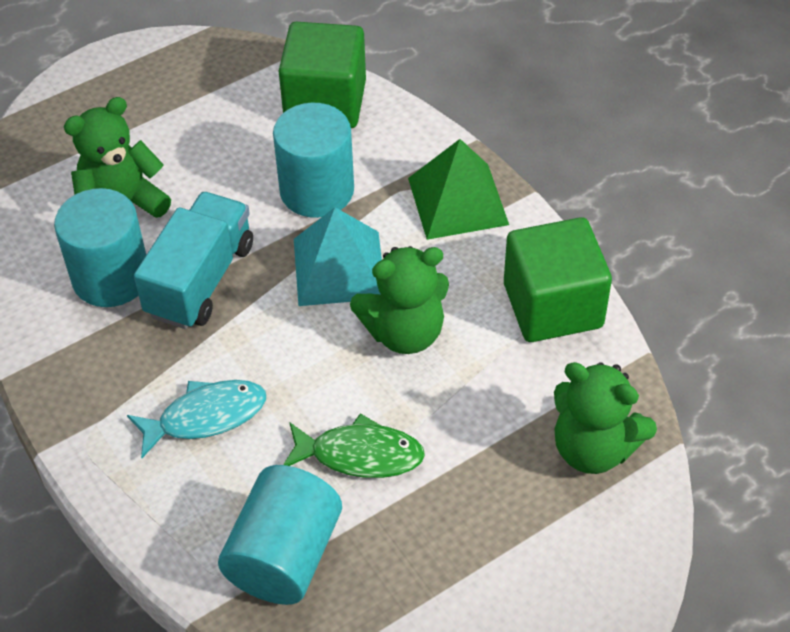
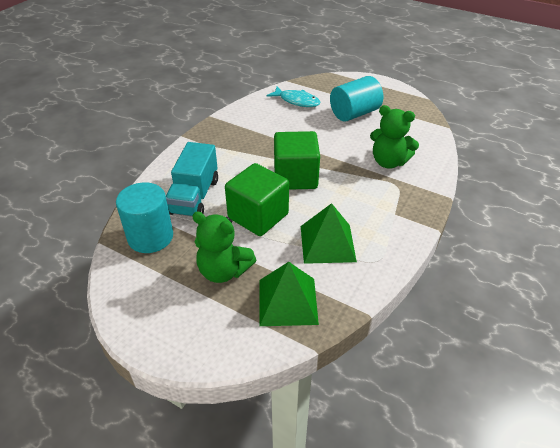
green fish: [283,413,425,478] = 1 -> none = 0
green pyramid: [408,139,509,240] = 1 -> [260,262,319,326] [301,203,357,264] = 2
green teddy bear: [64,97,171,218] [350,246,449,354] [554,362,657,474] = 3 -> [192,211,256,283] [370,105,419,169] = 2
turquoise cylinder: [54,188,146,307] [218,465,342,605] [273,103,354,218] = 3 -> [116,182,173,253] [330,76,383,122] = 2
turquoise pyramid: [294,207,382,306] = 1 -> none = 0

